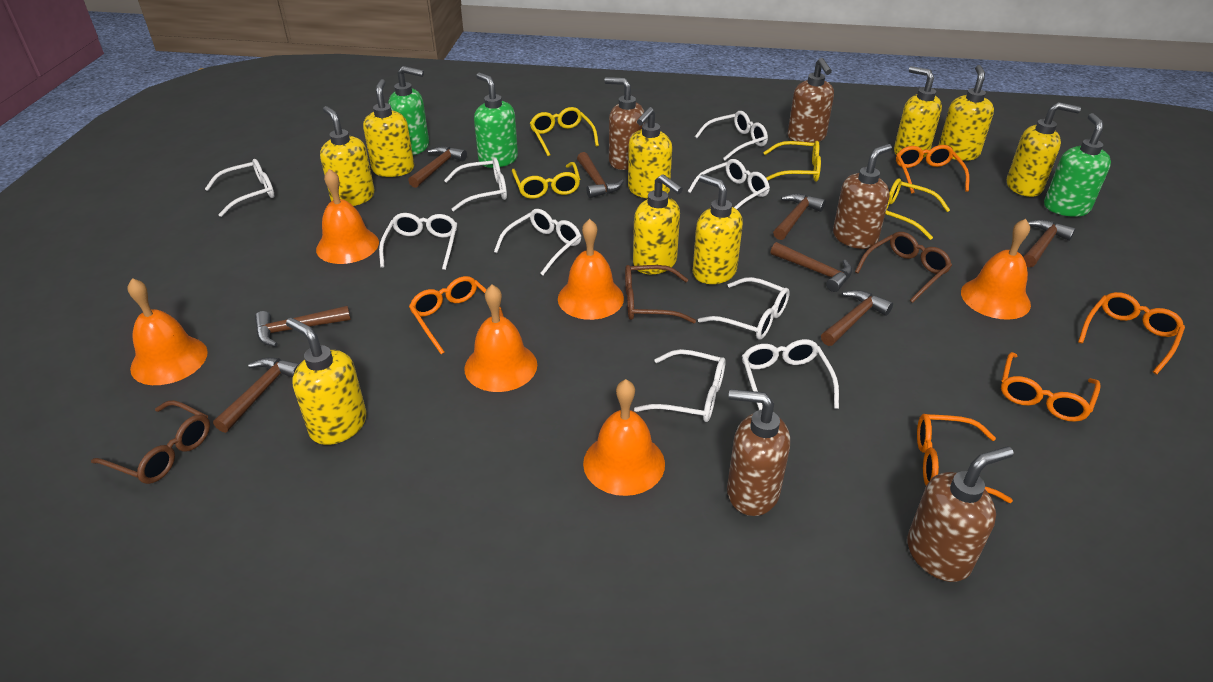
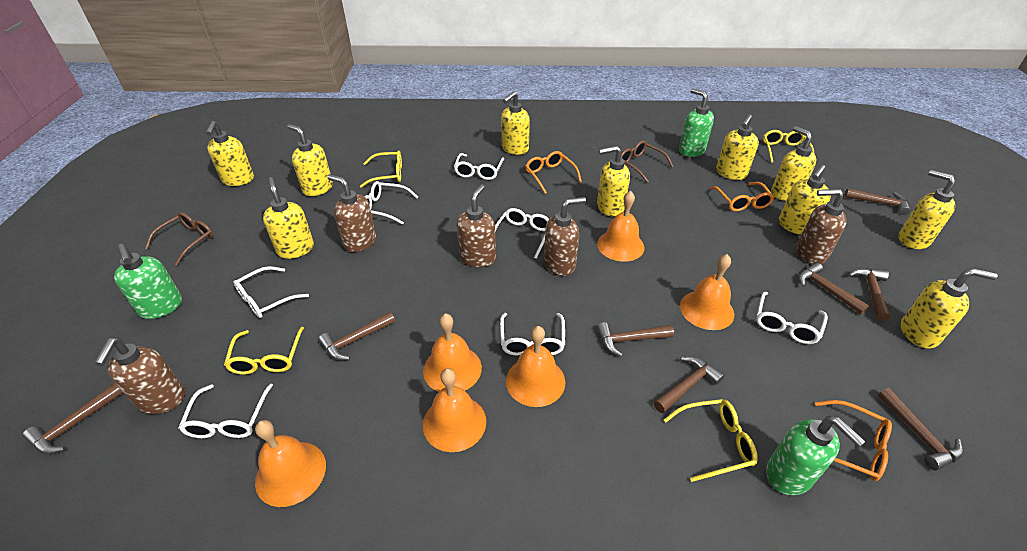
brown glasses: [91,400,210,484] [625,265,696,324] [855,232,952,303] = 3 -> [145,212,213,266] [621,141,674,183] = 2
orange glasses: [409,276,504,354] [896,145,969,194] [917,414,1013,503] [1001,352,1101,422] [1078,292,1185,374] = 5 -> [525,151,582,194] [710,182,775,211] [815,400,892,481] = 3
white glasses: [205,159,275,217] [379,213,457,270] [444,158,507,211] [494,209,581,275] [634,349,726,422] [688,159,770,209] [695,111,768,160] [698,277,790,340] [742,339,839,410] = 9 -> [179,384,273,438] [233,266,309,318] [365,181,418,224] [454,153,504,180] [495,208,549,259] [500,313,565,355] [756,292,828,344] = 7
yellow soap dispenser: [286,318,367,445] [320,106,375,206] [363,79,414,177] [628,107,672,199] [633,174,683,274] [693,174,743,284] [894,66,942,158] [939,65,994,161] [1007,102,1081,197] = 9 -> [206,121,254,186] [263,177,314,259] [287,124,333,196] [501,91,530,155] [597,145,630,217] [716,114,759,180] [771,126,816,201] [779,165,831,235] [898,170,956,249] [901,268,998,349] = 10

